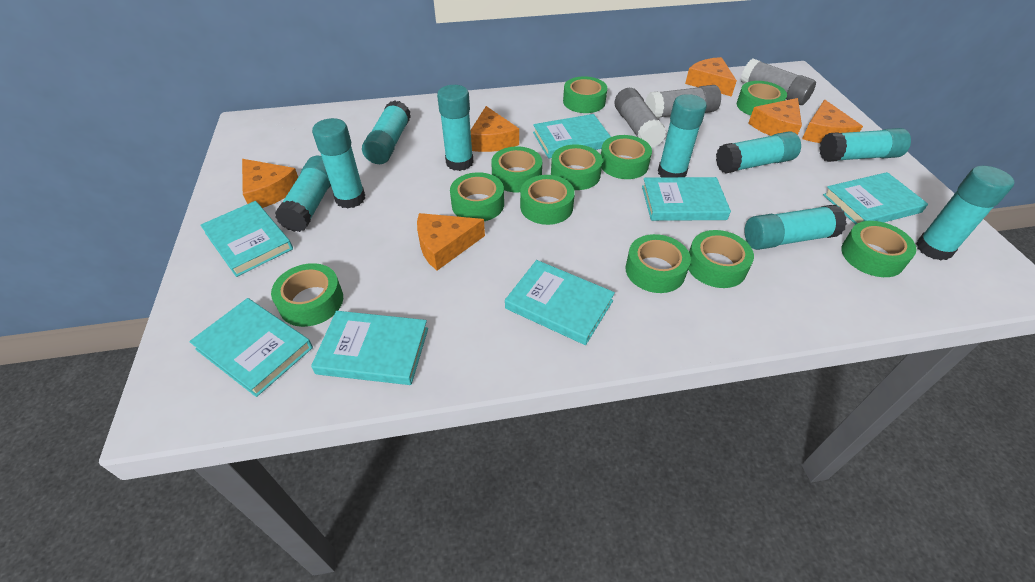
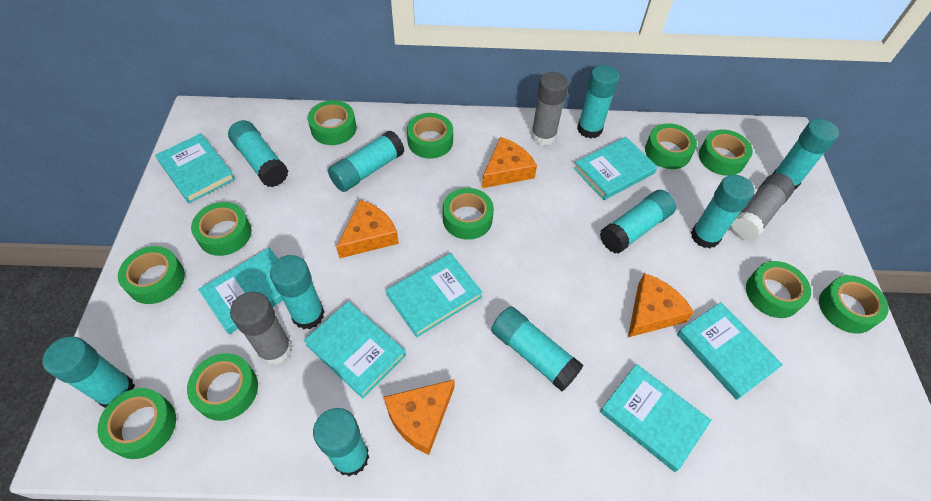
orange cheese: [242,159,298,208] [417,213,485,271] [471,106,519,152] [685,57,737,97] [748,98,802,136] [802,100,863,143] = 6 -> [336,200,399,259] [384,379,455,455] [482,137,537,188] [628,273,694,337] = 4
turquoise glue stick: [275,156,331,232] [312,118,365,209] [362,100,411,164] [437,85,474,171] [658,94,707,177] [716,131,801,173] [745,205,847,250] [819,128,911,162] [916,166,1015,261] = 9 -> [42,336,135,408] [228,120,288,187] [270,255,324,329] [313,408,369,477] [328,130,404,192] [491,306,584,392] [577,65,620,139] [600,190,676,254] [691,175,754,249] [773,119,839,190] = 10

